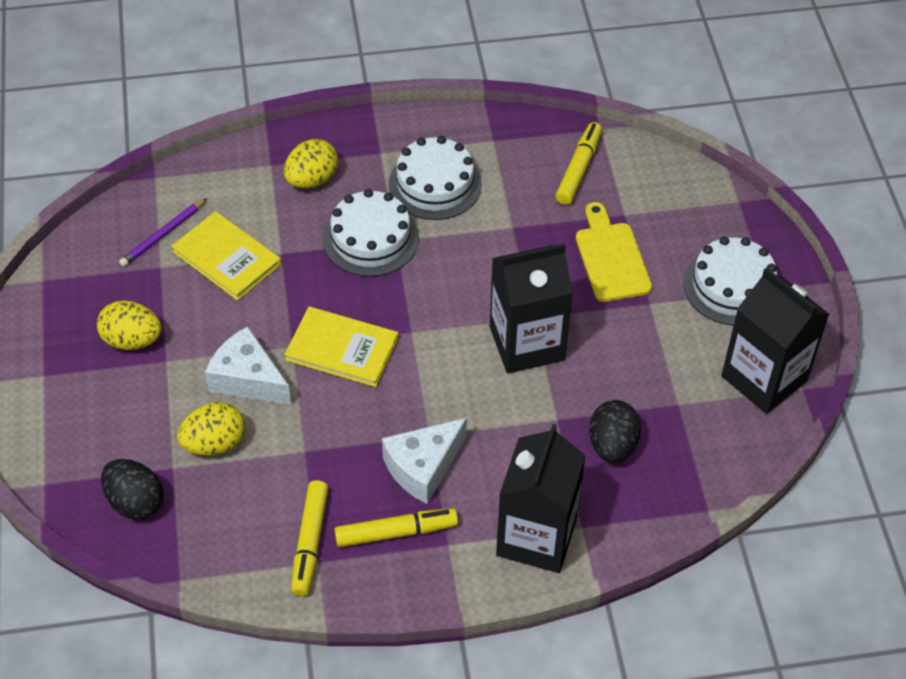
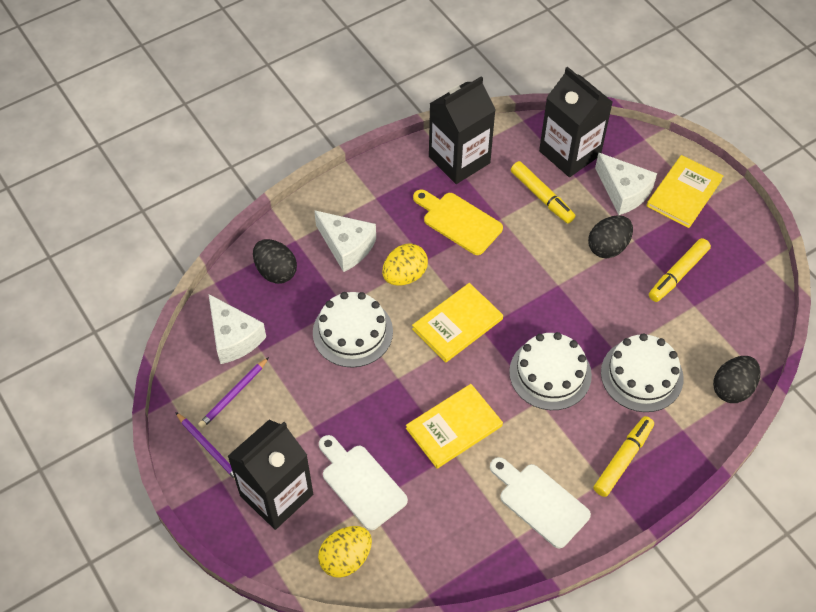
black egg: [101,459,164,520] [589,400,641,463] = 2 -> [253,239,297,284] [588,215,633,258] [713,356,761,403] = 3
purple pencil: [119,198,207,267] = 1 -> [175,412,235,480] [198,357,269,429] = 2
white cheese: [205,326,291,405] [382,418,467,504] = 2 -> [208,294,266,364] [314,210,376,272] [595,152,657,215] = 3
white cutting board: none = 0 -> [319,435,408,530] [490,457,591,549] = 2
yellow book: [171,211,281,301] [284,307,398,387] = 2 -> [406,384,503,469] [412,283,503,363] [647,155,723,228] = 3
yellow egg: [97,300,162,350] [177,402,245,456] [284,139,338,188] = 3 -> [318,526,372,578] [382,244,428,286] = 2

